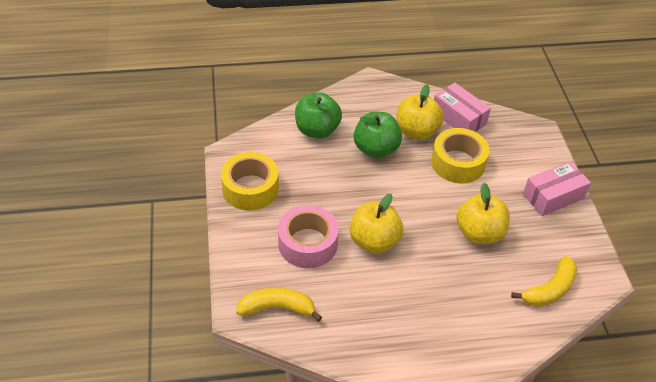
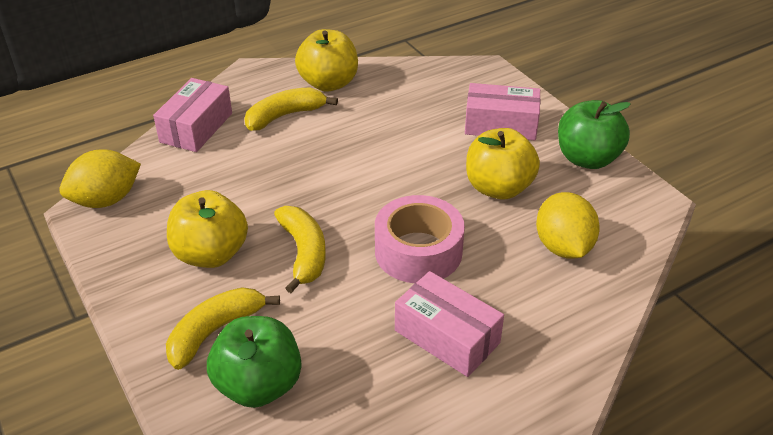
pink box: [434,83,491,132] [523,161,591,216] = 2 -> [153,78,232,152] [395,271,504,377] [465,83,541,140] = 3
yellow banana: [236,287,322,322] [511,256,577,307] = 2 -> [166,287,280,370] [245,88,338,131] [274,206,326,293] = 3
yellow lemon: none = 0 -> [59,149,141,208] [536,192,600,259] = 2
yellow tape: [221,152,279,211] [431,128,489,183] = 2 -> none = 0

